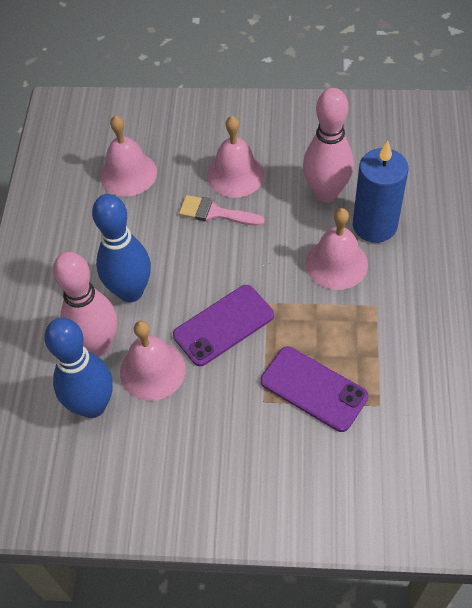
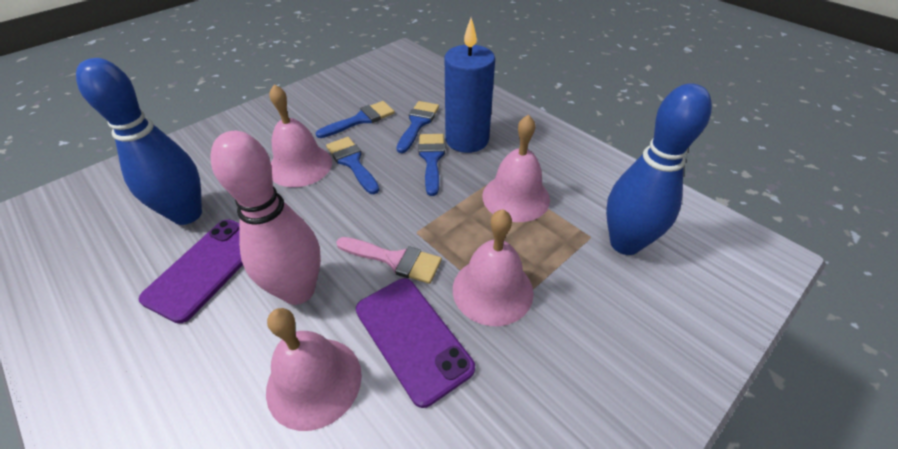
blue brush: none = 0 -> [316,101,395,138] [326,137,379,194] [397,101,439,153] [418,134,445,196] = 4
pink bowling pin: [53,252,117,357] [303,88,354,203] = 2 -> [210,131,321,305] = 1

